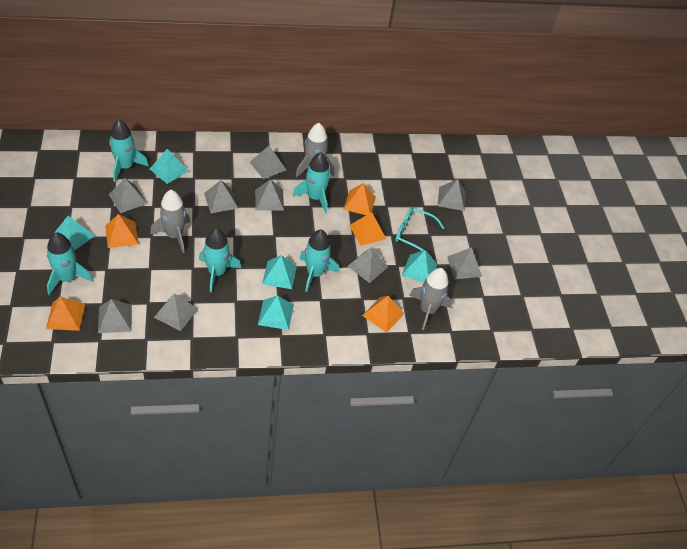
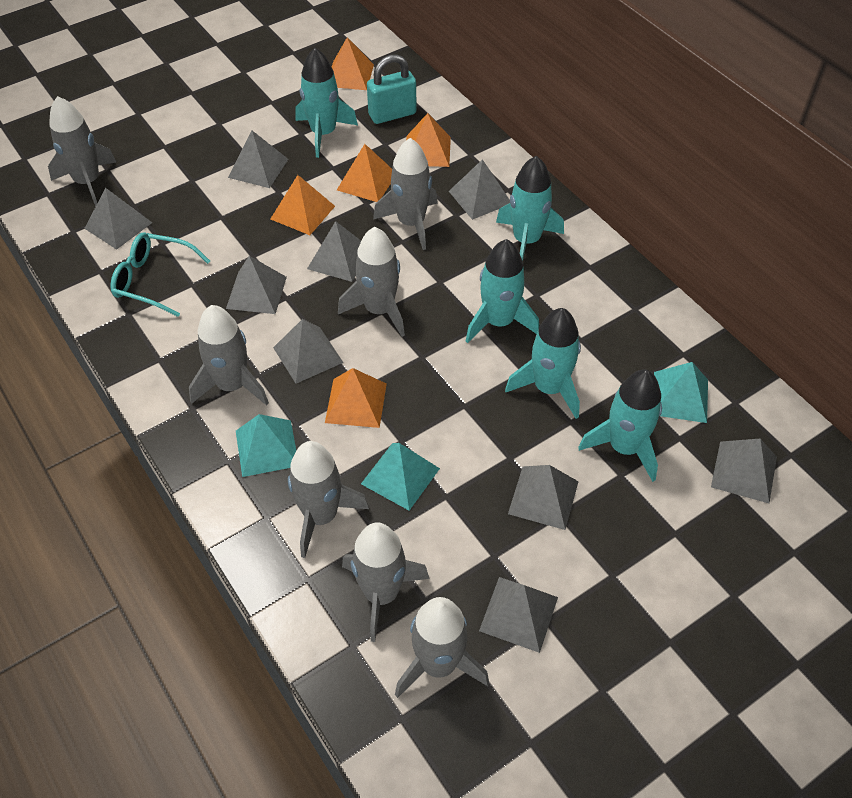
grey rocket: [150,190,191,253] [296,123,334,177] [409,268,452,330] = 3 -> [48,96,117,206] [189,305,269,406] [288,441,369,558] [338,227,405,337] [342,522,430,642] [373,138,438,250] [395,597,489,698] = 7
turquoise padlock: none = 0 -> [367,54,416,124] = 1
turquoise pyramid: [54,216,94,251] [150,149,189,184] [258,295,294,330] [262,255,297,289] [402,250,437,283] = 5 -> [236,414,296,477] [361,443,440,511] [654,362,708,423] = 3

